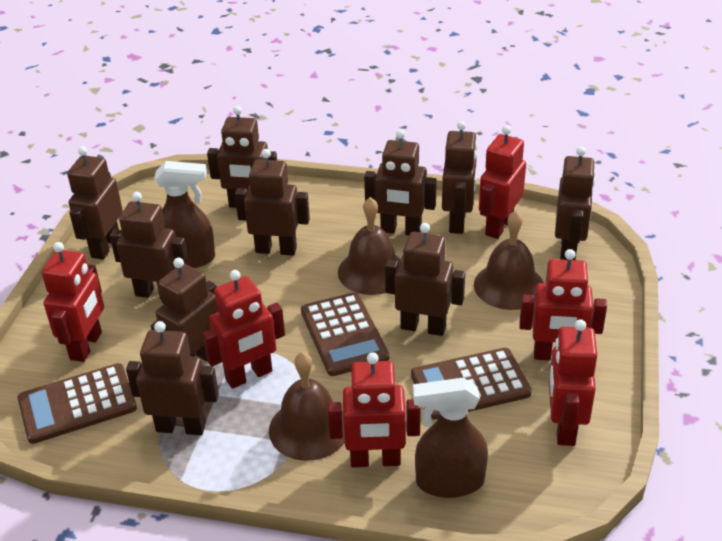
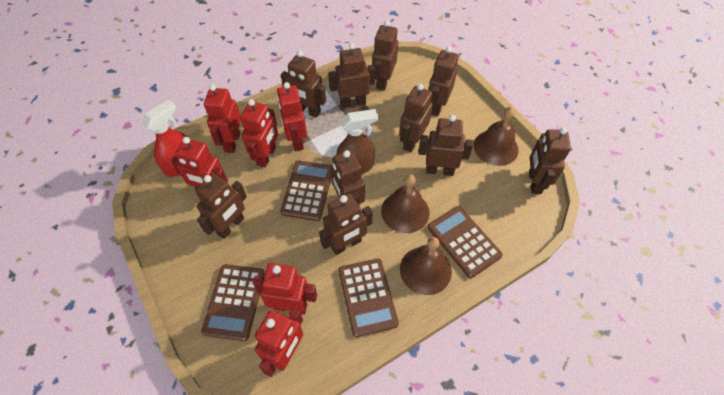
brown calculator: [18,363,137,444] [301,292,389,376] [411,348,532,420] = 3 -> [201,264,265,341] [280,160,332,221] [338,259,399,337] [427,206,503,278] = 4
brown spray bottle: [154,161,215,268] [413,378,488,498] = 2 -> [336,109,378,174] = 1
red spray bottle: none = 0 -> [141,100,187,177] = 1

